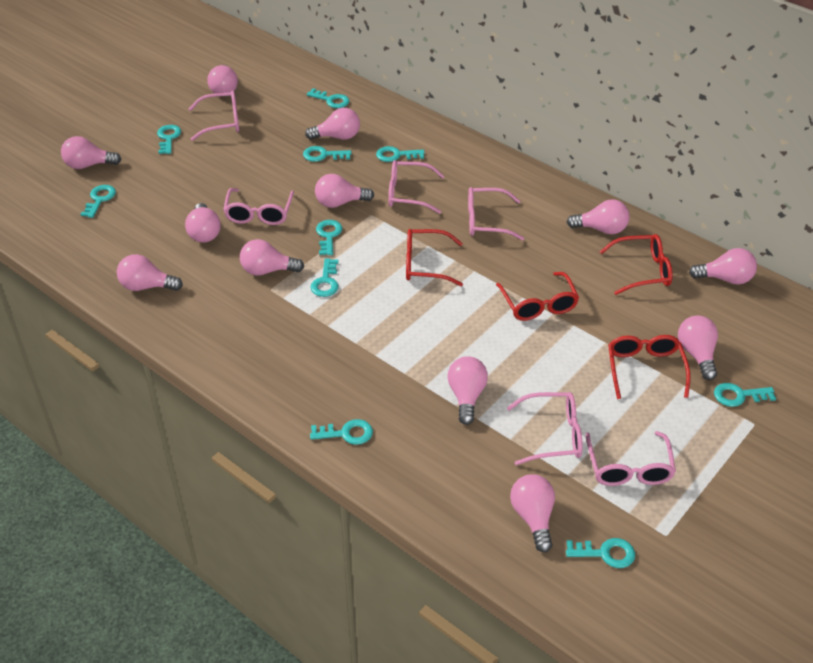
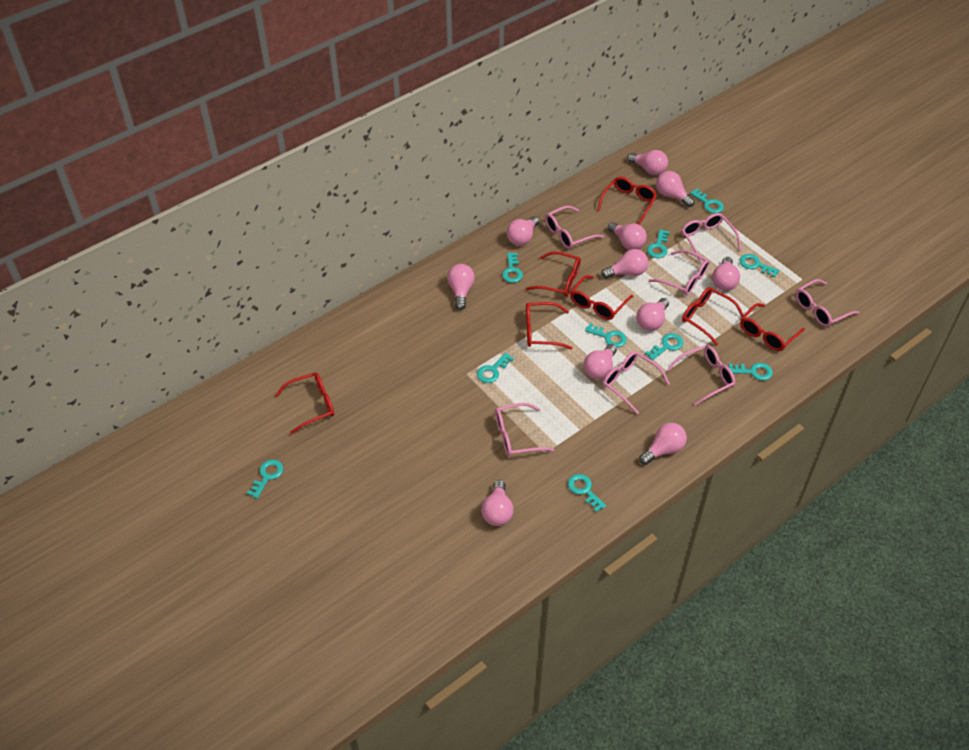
pink glasses: [189,90,239,141] [223,188,294,225] [388,160,444,214] [468,187,524,240] [507,392,583,465] [586,431,676,486] = 6 -> [495,403,554,457] [545,206,604,249] [603,351,670,414] [648,250,710,295] [668,345,735,406] [681,213,741,263] [795,279,859,327] = 7
pink light bulb: [61,136,121,169] [117,254,183,291] [185,203,221,243] [207,65,238,93] [240,239,304,275] [305,108,360,140] [315,174,374,208] [447,356,488,425] [510,474,555,553] [567,199,630,234] [678,315,718,380] [689,248,757,285] = 12 -> [447,264,475,310] [481,480,514,526] [506,216,539,246] [584,344,617,380] [601,249,648,279] [608,222,647,250] [627,150,668,175] [636,298,669,331] [639,423,687,465] [656,171,695,207] [712,257,740,291] = 11
red glasses: [406,229,463,286] [496,272,579,321] [600,234,673,295] [608,335,691,399] = 4 -> [275,372,334,434] [526,251,581,297] [526,302,572,349] [570,275,633,320] [597,177,657,225] [682,287,744,346] [740,303,805,351] = 7

